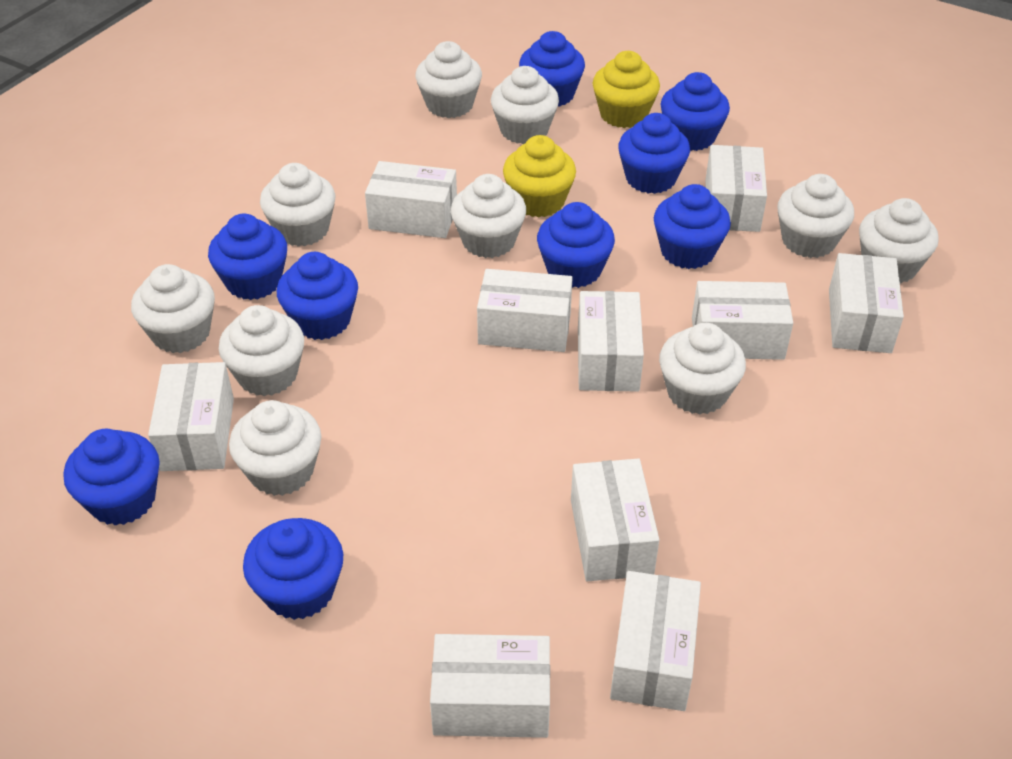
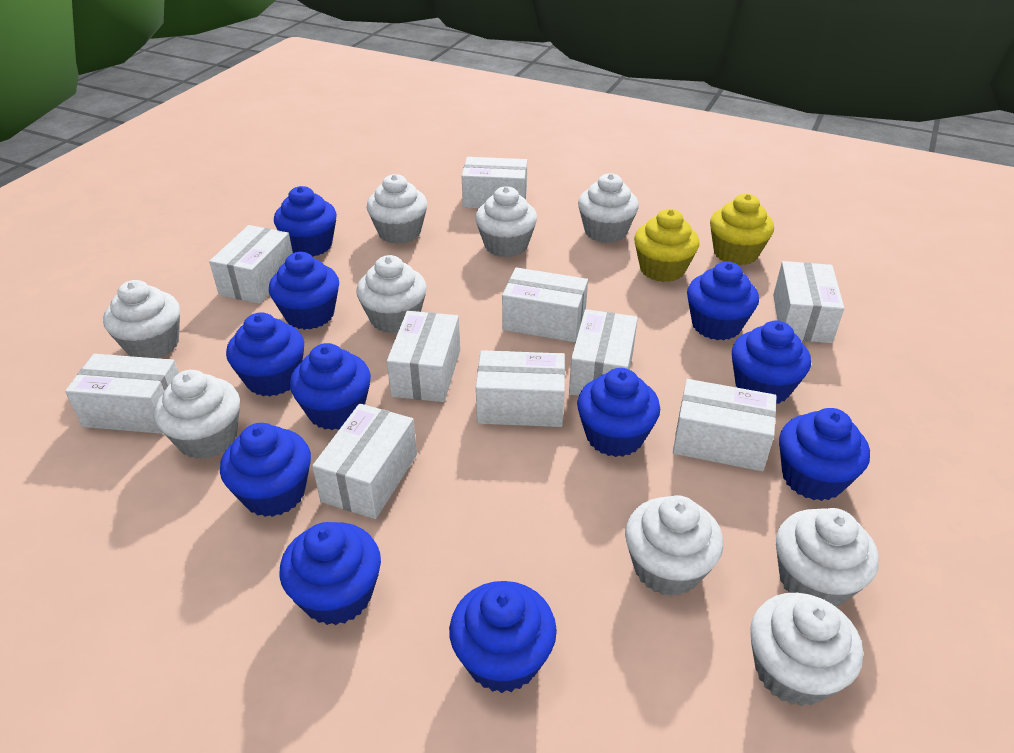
blue cupcake: [64,429,159,526] [208,214,287,300] [243,518,343,620] [277,252,358,340] [519,31,585,107] [537,202,615,288] [618,113,690,194] [654,184,731,269] [660,72,730,151] = 9 -> [220,423,311,517] [226,312,304,397] [269,252,339,330] [274,186,337,257] [279,522,381,625] [290,343,371,430] [449,581,557,693] [577,368,660,457] [687,261,759,340] [732,321,811,404] [779,408,870,501] = 11
white cupcake: [131,264,215,353] [219,305,304,396] [229,400,322,496] [260,163,335,246] [416,41,482,118] [451,174,526,258] [491,66,559,144] [659,323,746,415] [777,174,854,258] [859,198,939,284] = 10 -> [103,280,180,358] [154,370,240,459] [356,255,427,333] [367,174,427,244] [475,186,537,257] [578,173,639,243] [625,495,723,596] [750,593,863,706] [776,508,879,606] = 9

